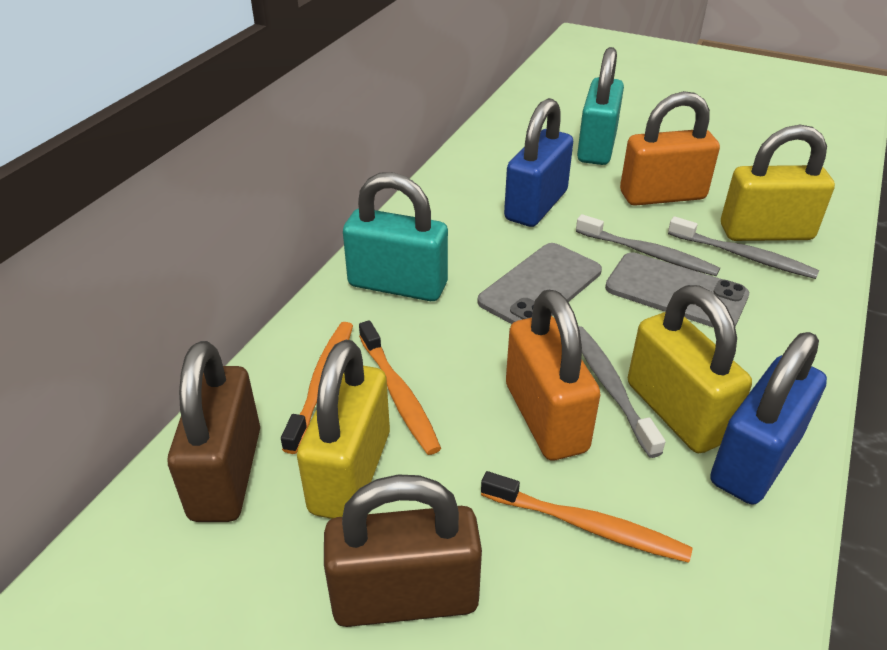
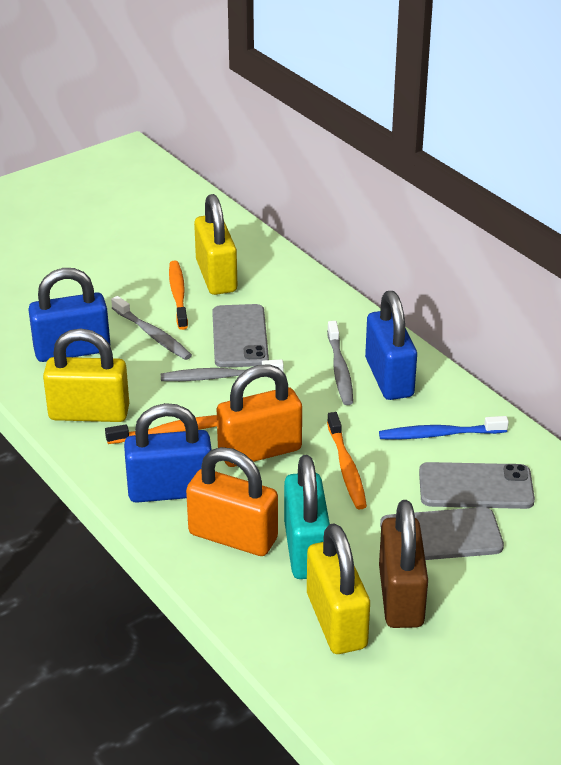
blue padlock: [504,98,573,227] [710,332,827,505] = 2 -> [28,268,110,362] [124,403,212,503] [365,291,417,400] = 3
blue toothbrush: none = 0 -> [379,416,509,439] = 1
brown padlock: [167,341,260,522] [324,475,482,627] = 2 -> [379,500,428,628] = 1
grey phone: [477,243,602,324] [605,252,749,328] = 2 -> [212,304,269,368] [380,507,504,560] [419,462,535,509] = 3
turquoise padlock: [343,172,448,301] [577,47,624,165] = 2 -> [284,455,330,579] = 1

